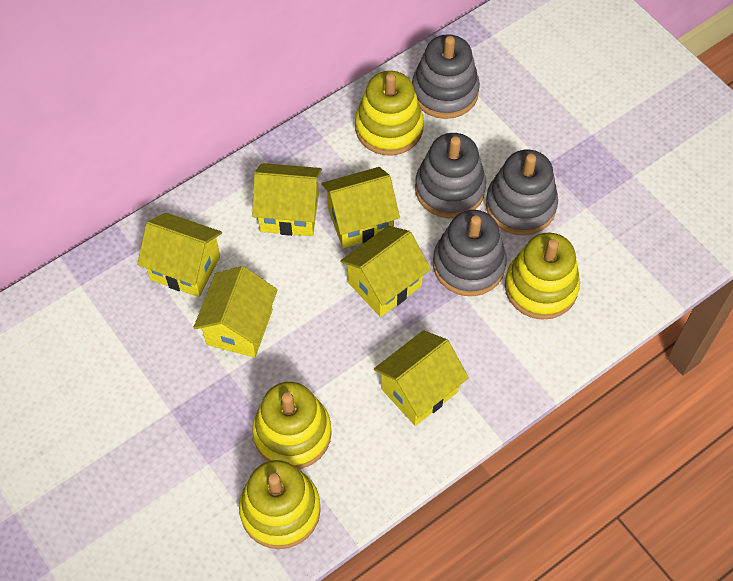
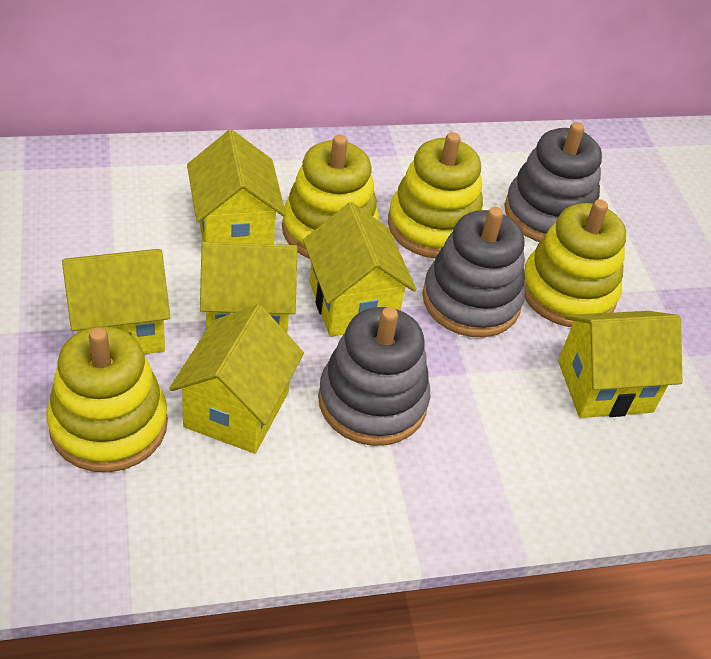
grey stacking toy: [412,34,480,119] [415,133,486,218] [433,210,507,296] [486,150,558,236] = 4 -> [318,307,430,446] [422,207,525,337] [504,122,602,242] = 3

